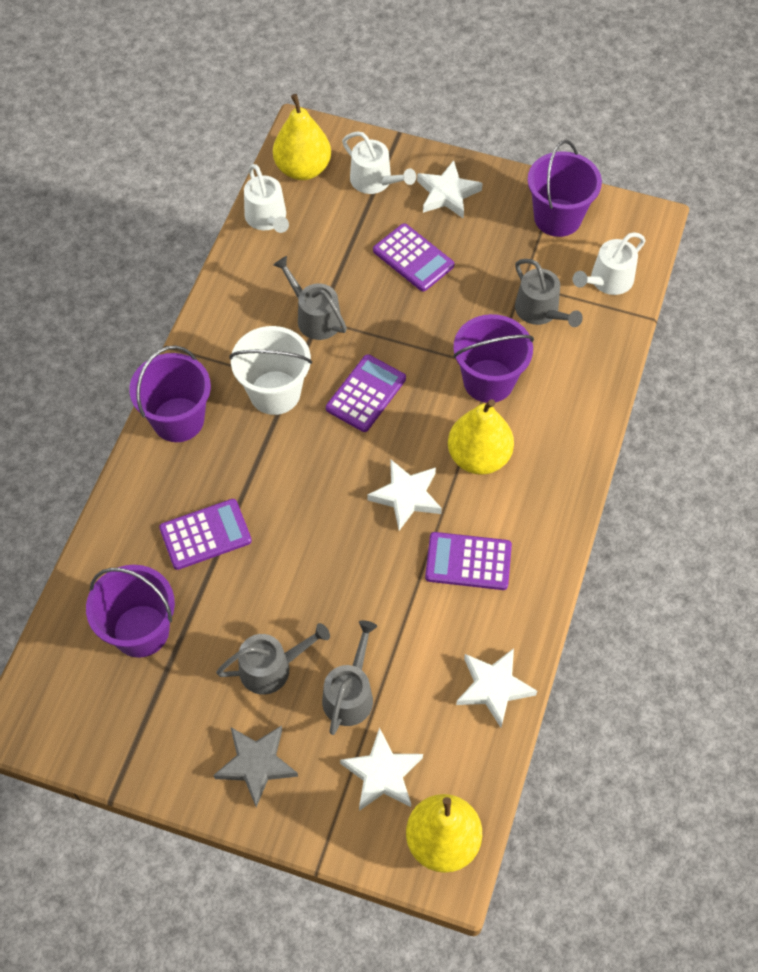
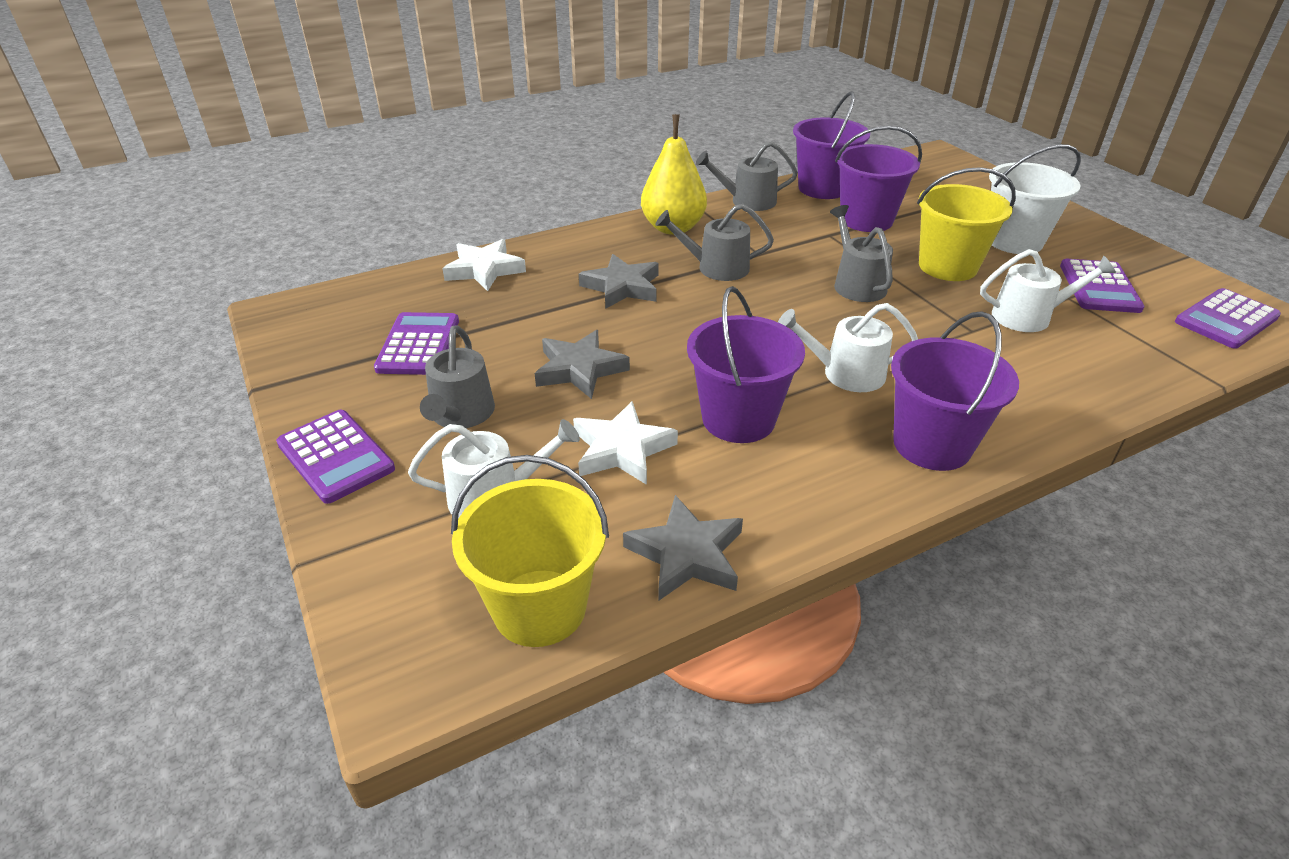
grey star: [213,725,298,807] = 1 -> [535,330,630,399] [579,254,659,309] [623,495,743,601] = 3
white star: [340,728,423,811] [367,460,442,531] [417,160,483,218] [456,648,537,728] = 4 -> [442,239,526,291] [573,401,678,485] = 2
yellow bucket: none = 0 -> [451,455,609,647] [917,167,1016,281] = 2
yellow pear: [273,94,331,180] [406,794,482,873] [448,399,514,475] = 3 -> [641,114,707,235] = 1

